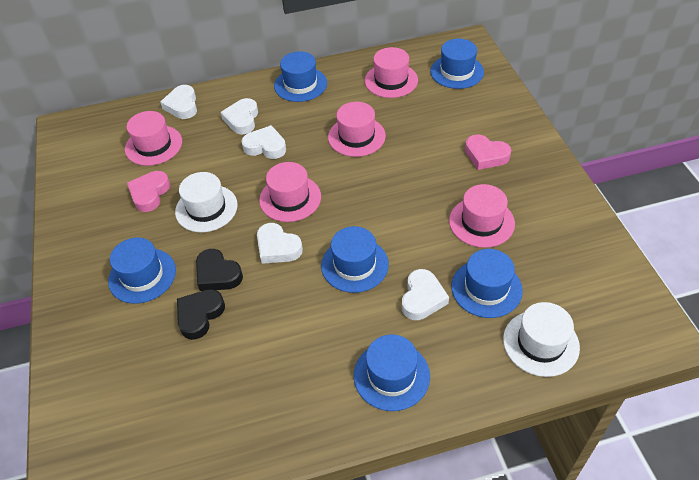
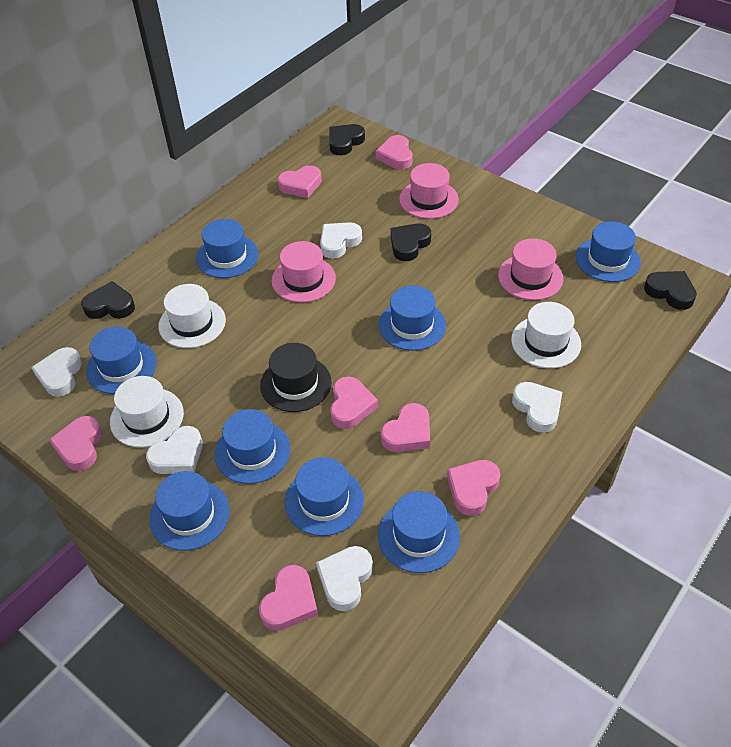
black hat: none = 0 -> [260,343,332,412] = 1
black heart: [177,289,225,340] [196,249,243,291] = 2 -> [81,281,135,319] [329,124,365,155] [391,223,431,261] [644,271,697,310] = 4
blue hat: [108,237,176,304] [274,51,327,102] [321,226,389,293] [354,334,430,411] [430,39,484,89] [451,249,523,318] = 6 -> [86,326,157,394] [149,471,230,551] [196,219,259,278] [214,409,291,484] [285,457,364,536] [378,285,446,351] [378,491,460,573] [576,221,641,282] = 8
pink hat: [125,111,182,166] [259,162,321,222] [328,102,386,157] [365,47,418,98] [449,184,515,248] = 5 -> [272,241,336,303] [399,163,459,219] [498,238,564,300] = 3
pink heart: [127,171,170,212] [465,134,511,170] = 2 -> [49,416,102,471] [259,565,318,631] [277,165,322,198] [330,376,378,429] [376,135,413,169] [381,403,430,452] [447,460,500,516] = 7
white hat: [175,172,238,232] [503,302,580,377] = 2 -> [110,376,184,448] [158,284,226,348] [511,302,581,369] = 3

